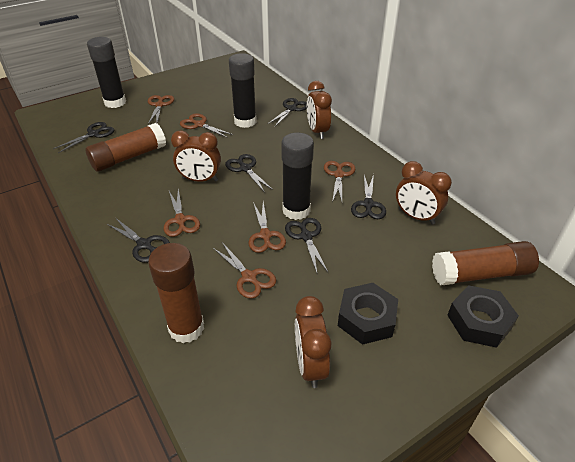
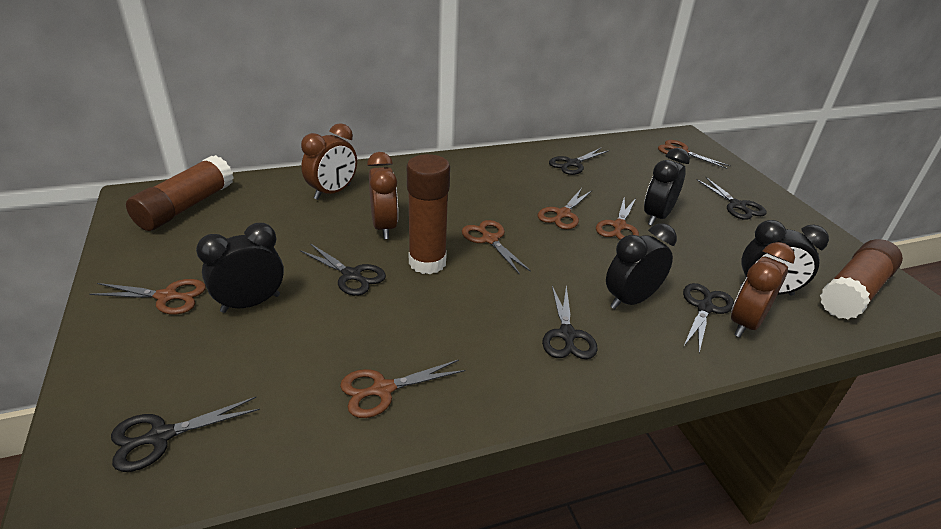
black clock: none = 0 -> [196,223,284,313] [606,223,677,309] [644,148,690,226] [740,220,829,296] = 4
black glue stick: [87,37,126,108] [229,53,257,128] [281,133,314,220] = 3 -> none = 0
black nut: [338,283,398,345] [447,285,519,348] = 2 -> none = 0
brown clock: [171,130,221,182] [295,296,331,388] [307,81,332,139] [396,161,452,225] = 4 -> [301,123,357,200] [367,152,398,239] [731,242,795,337] = 3

